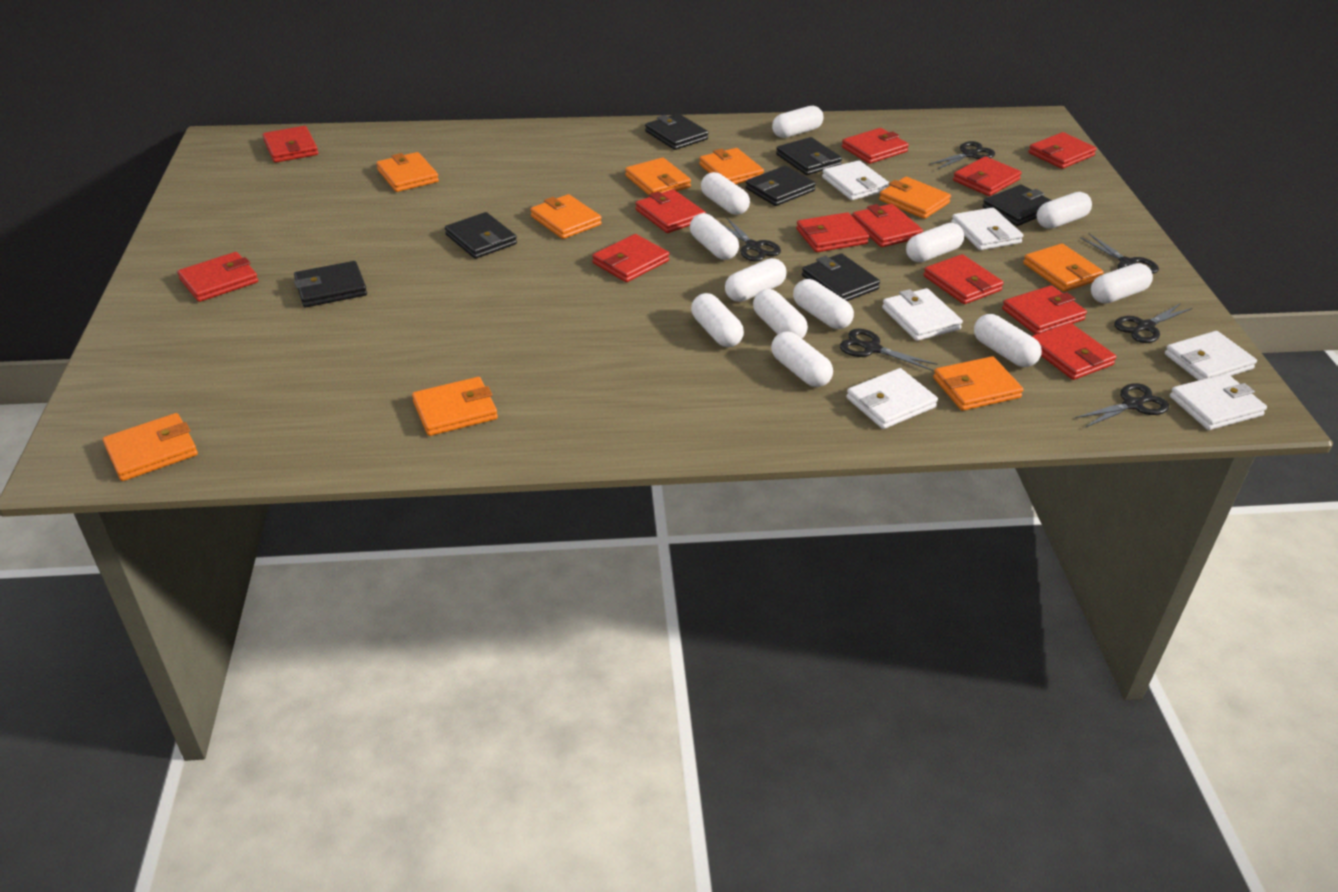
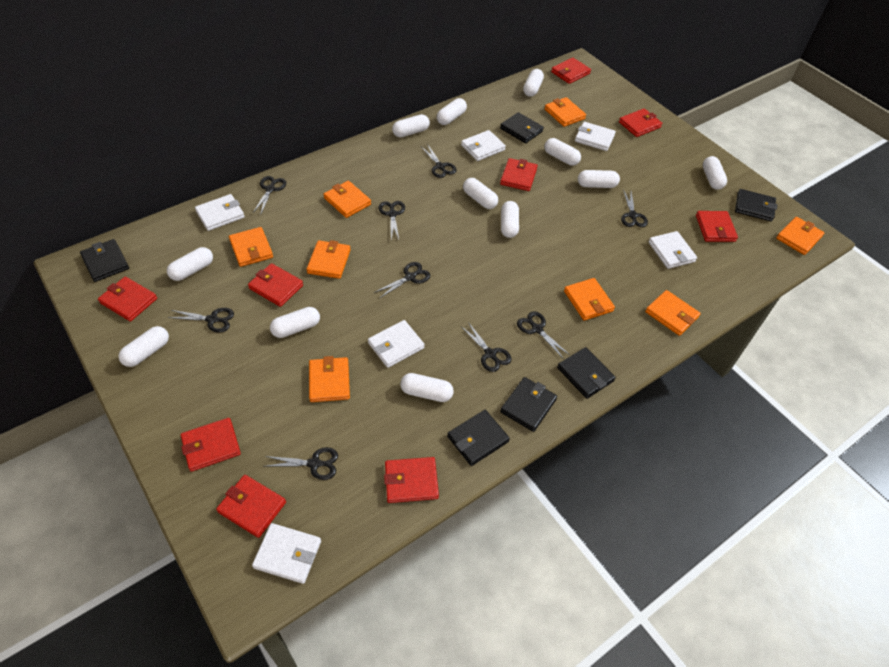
black scissors: [722,217,781,262] [840,329,938,371] [930,141,995,169] [1075,383,1169,428] [1080,234,1159,274] [1114,303,1192,343] = 6 -> [168,308,234,333] [253,176,286,215] [265,447,338,480] [374,262,430,298] [378,201,405,239] [422,144,457,178] [461,322,511,372] [517,311,570,359] [621,190,648,227] = 9
black wallet: [294,261,367,307] [445,212,517,259] [645,113,709,150] [745,166,816,206] [776,137,842,175] [802,253,880,301] [983,185,1052,226] = 7 -> [80,239,129,282] [447,410,510,466] [500,112,544,143] [500,377,557,432] [557,347,616,399] [735,189,777,222] = 6
orange wallet: [103,413,198,481] [376,152,439,192] [412,377,498,436] [530,194,602,239] [625,158,691,195] [699,148,764,184] [879,177,951,219] [933,356,1023,411] [1023,244,1104,292] = 9 -> [229,227,273,267] [307,240,351,279] [309,356,350,402] [324,181,371,218] [544,97,586,127] [564,278,615,321] [645,290,701,336] [776,217,824,255] = 8
red wallet: [177,252,258,302] [263,126,318,163] [592,234,669,282] [635,189,706,233] [796,212,869,252] [842,128,909,164] [852,204,923,247] [923,254,1004,304] [953,156,1022,196] [1002,285,1087,335] [1028,132,1097,169] [1032,323,1116,380] = 12 -> [98,277,157,321] [181,418,241,472] [216,475,286,538] [248,263,303,307] [384,457,439,503] [500,158,538,191] [551,58,591,84] [619,108,662,137] [696,211,738,242] = 9

